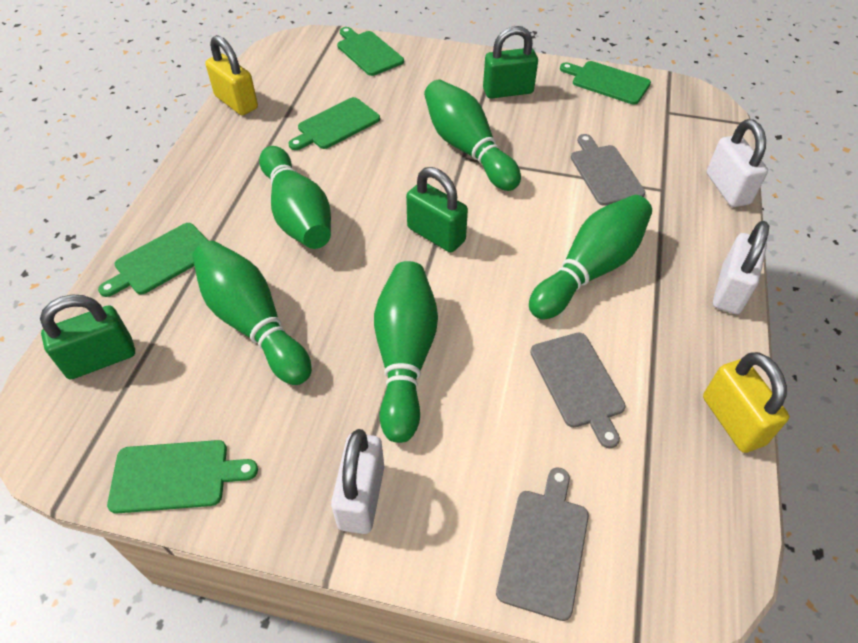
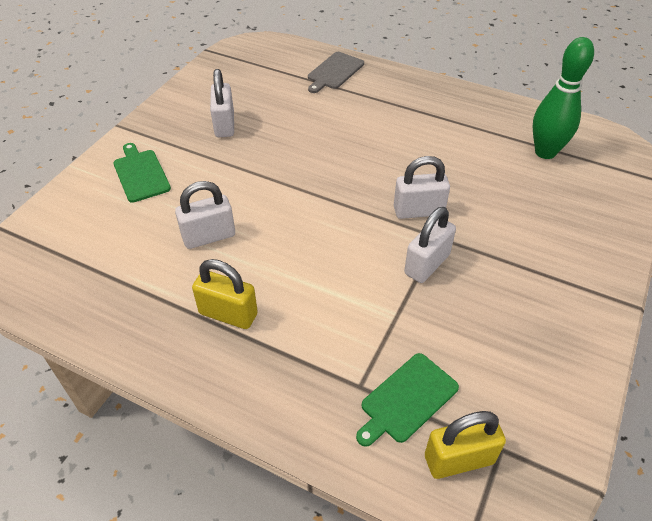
green bowling pin: [192,241,312,385] [259,146,331,249] [374,261,438,443] [424,79,521,191] [529,195,652,320] = 5 -> [532,37,594,159] = 1
green cutting board: [98,223,209,297] [107,440,258,514] [289,97,380,150] [337,27,404,76] [560,61,651,105] = 5 -> [113,143,171,203] [356,353,459,447] = 2
green padlock: [40,295,135,379] [406,167,468,252] [483,26,538,99] = 3 -> none = 0
grey cutting board: [496,467,589,621] [530,333,626,448] [571,134,645,206] = 3 -> [308,52,364,93] = 1
white padlock: [331,429,384,534] [707,119,768,207] [713,221,769,314] = 3 -> [175,181,235,249] [210,69,234,137] [394,156,450,219] [404,207,456,283] = 4

